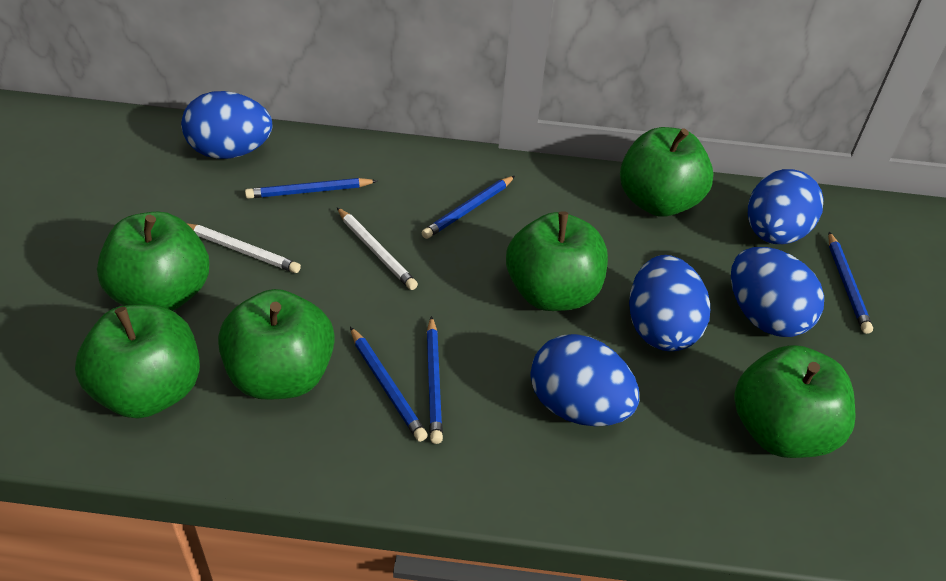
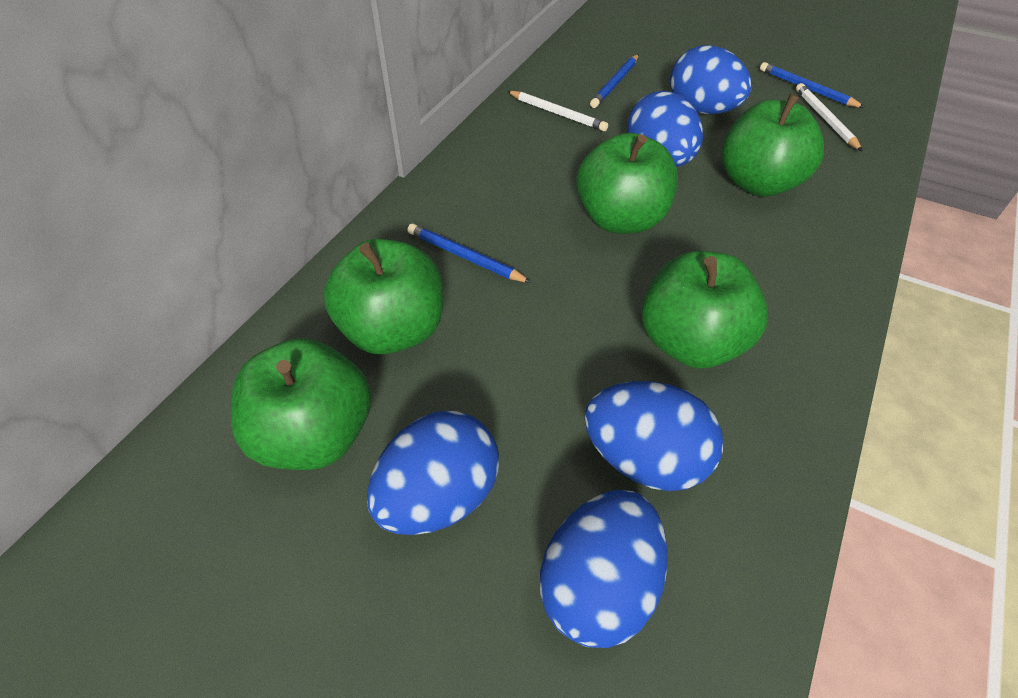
blue pencil: [245,178,377,199] [350,327,428,442] [422,176,515,239] [426,316,443,444] [828,232,873,334] = 5 -> [407,224,532,283] [590,54,639,108] [760,62,865,108] = 3
green apple: [75,305,200,418] [97,212,209,311] [218,289,335,400] [506,211,608,311] [620,127,714,217] [734,345,856,458] = 6 -> [231,338,371,470] [324,239,443,354] [576,133,678,234] [641,251,768,369] [722,94,824,197] = 5

